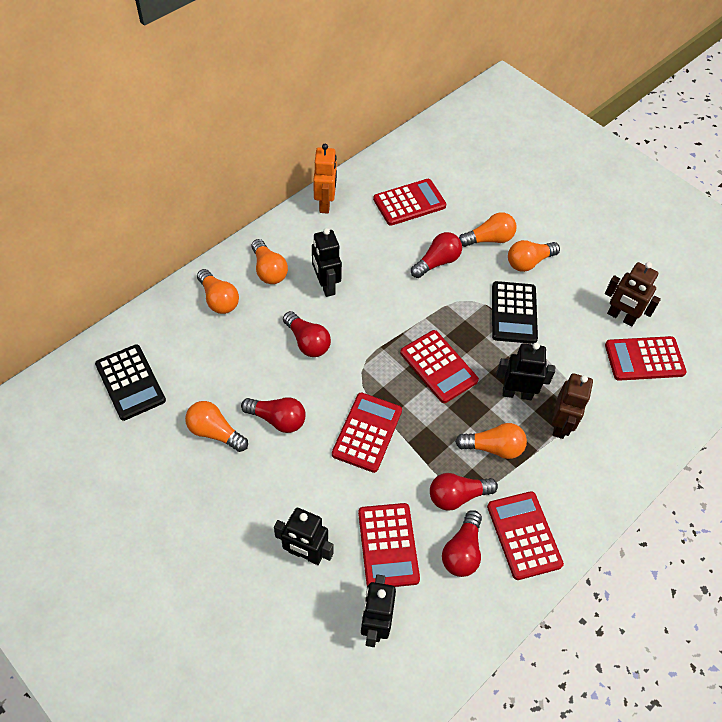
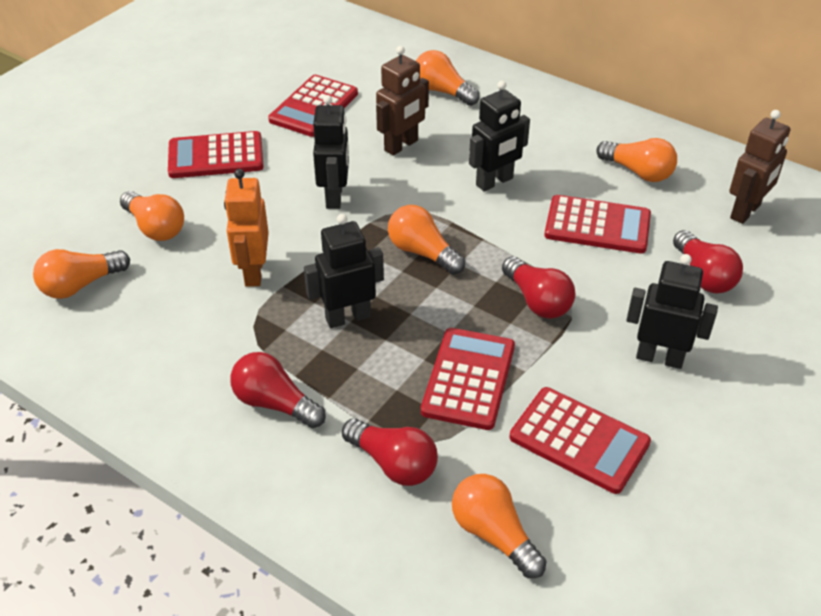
black calculator: [95,344,166,421] [492,281,538,344] = 2 -> none = 0
red calculator: [332,393,402,473] [358,503,420,587] [373,179,446,226] [400,330,479,403] [487,491,564,580] [605,336,687,381] = 6 -> [168,131,264,178] [268,75,358,137] [421,328,515,430] [510,387,651,494] [544,195,651,254] = 5
red light bulb: [241,397,306,433] [283,311,331,357] [411,232,462,278] [430,473,498,511] [442,510,482,577] = 5 -> [230,352,326,428] [342,418,438,486] [502,256,575,319] [673,230,743,293] = 4

